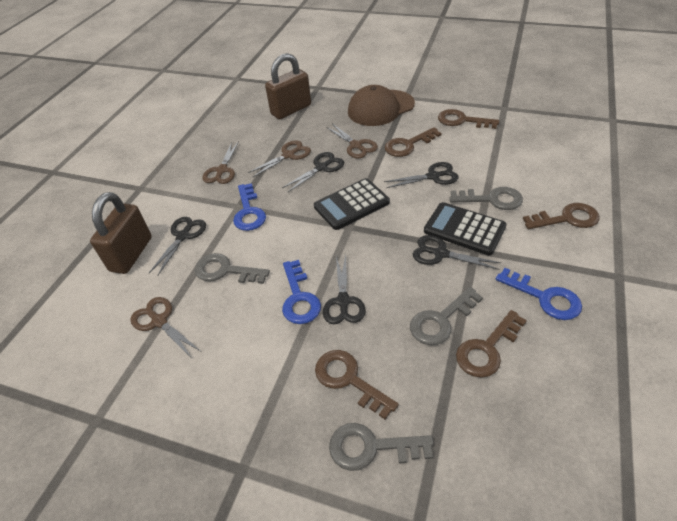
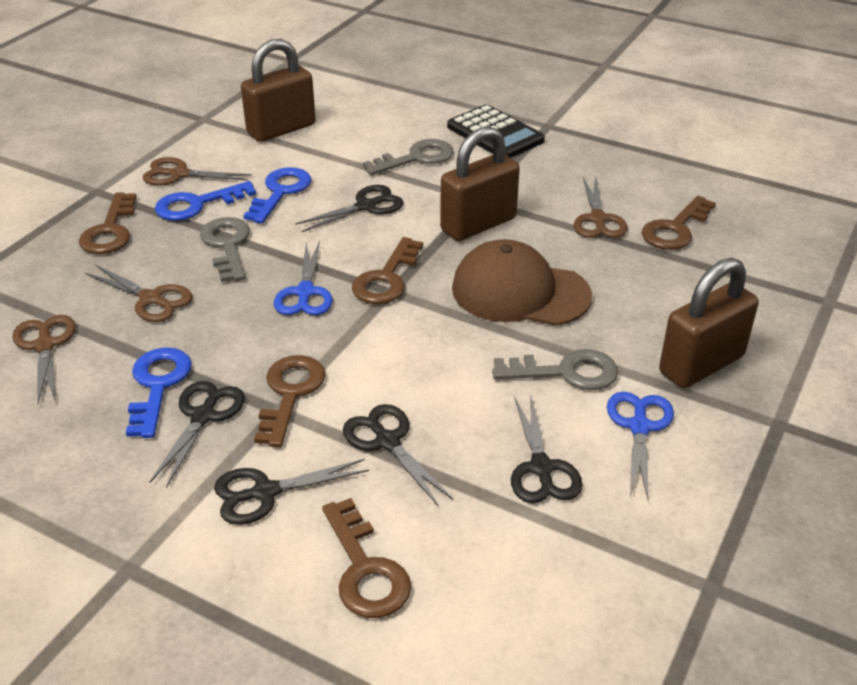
black calculator: [314,178,390,230] [424,202,507,255] = 2 -> [447,104,545,158] = 1
blue scissors: none = 0 -> [274,241,333,315] [607,392,674,499] = 2
brown padlock: [90,192,152,274] [265,53,311,120] = 2 -> [241,39,316,142] [440,126,520,241] [659,258,758,388] = 3
grey key: [195,253,270,284] [329,423,434,471] [410,287,483,345] [450,187,523,210] = 4 -> [200,217,250,282] [363,139,454,175] [492,349,618,390] = 3

